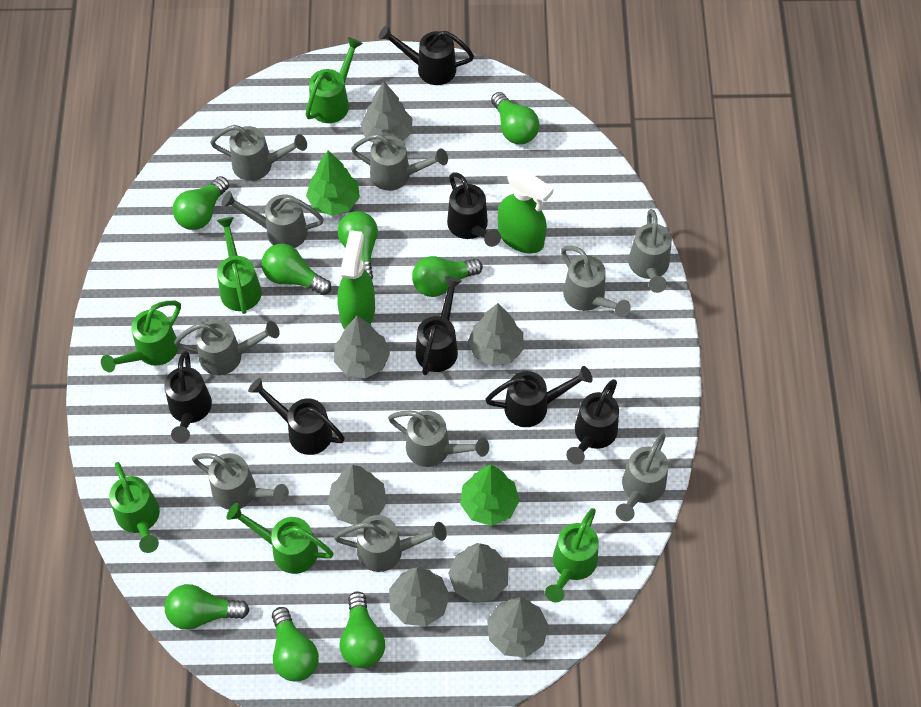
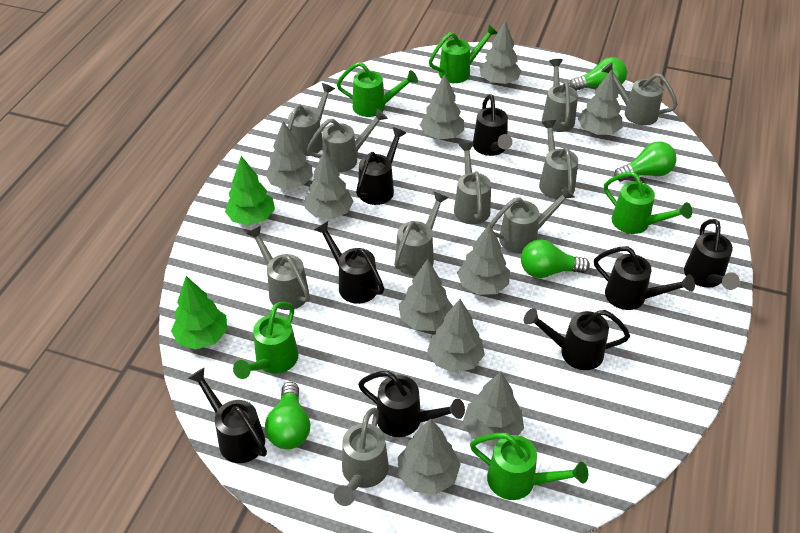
black watering can: [164,351,212,443] [248,378,345,455] [378,25,474,85] [416,277,462,375] [447,172,501,247] [485,366,592,427] [566,379,619,465] = 7 -> [188,368,267,463] [314,221,384,304] [356,127,406,205] [358,371,465,437] [473,94,512,156] [524,308,630,370] [594,246,695,310] [684,219,740,290] = 8
green light bulb: [165,584,249,630] [173,176,229,230] [261,243,331,295] [272,607,319,682] [338,211,378,279] [340,591,385,668] [412,256,483,297] [491,92,539,144] = 8 -> [265,382,310,449] [521,239,590,278] [569,57,627,91] [614,141,677,182] = 4
green spray bottle: [337,230,375,330] [498,168,553,254] = 2 -> none = 0
green watering can: [101,301,181,372] [109,462,160,553] [217,217,262,314] [226,503,334,574] [305,37,363,123] [545,508,599,603] = 6 -> [233,302,298,379] [337,62,418,117] [429,25,497,83] [470,433,588,500] [604,172,692,234] = 5
grey tree: [327,465,387,525] [334,316,390,379] [360,82,412,143] [389,566,450,627] [448,543,508,603] [468,303,524,366] [487,597,549,657] = 7 -> [265,121,313,189] [305,150,354,219] [398,418,461,494] [399,259,453,331] [420,74,464,140] [427,299,485,373] [457,223,510,295] [463,371,524,447] [480,21,522,85] [578,69,623,135] = 10

